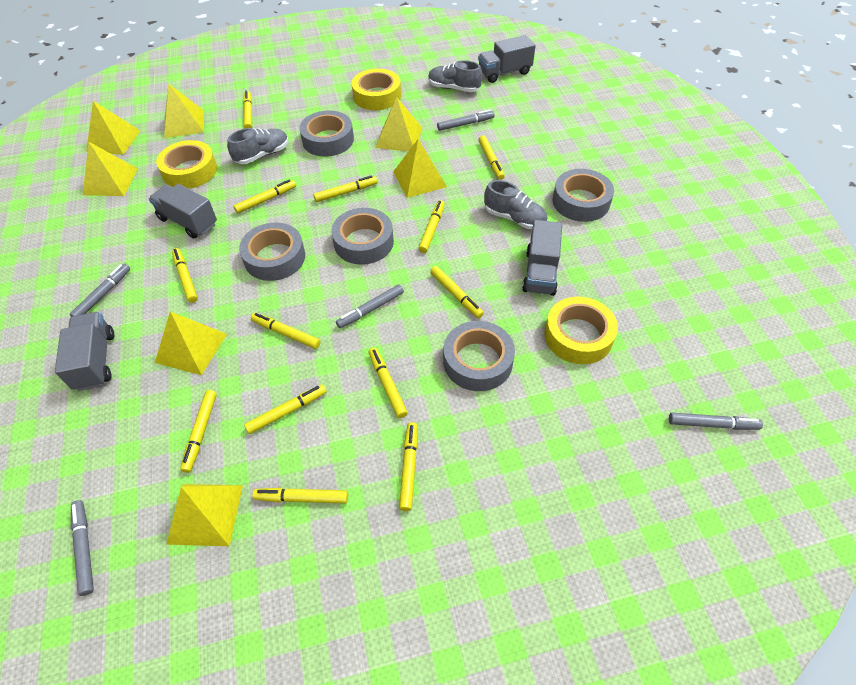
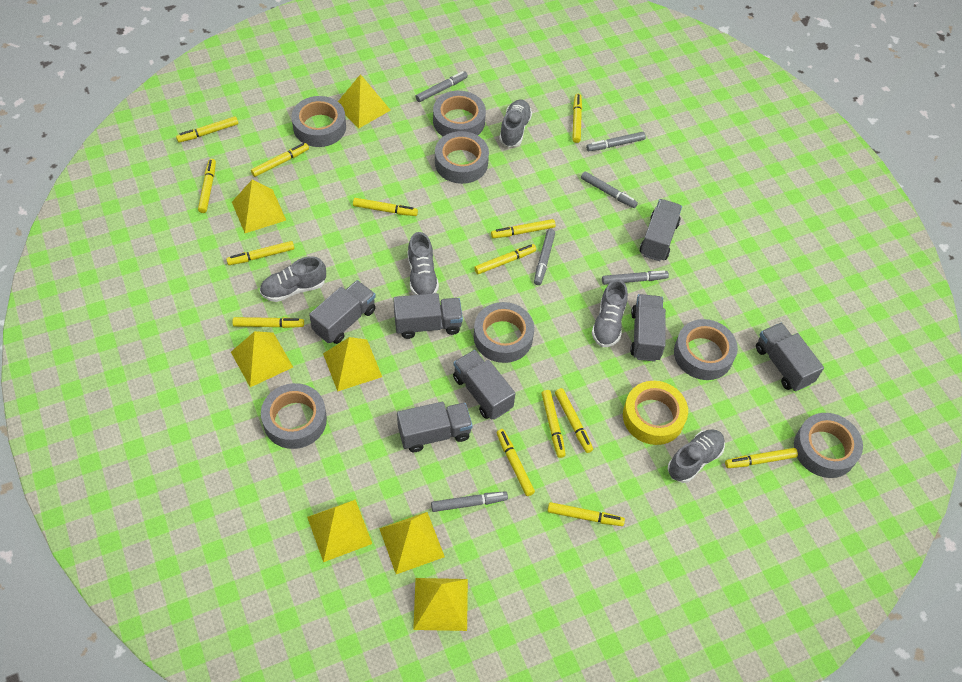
grey marker: [70,263,130,317] [71,500,94,596] [336,284,404,328] [437,110,495,131] [669,413,763,430] = 5 -> [415,71,468,102] [431,491,508,512] [534,229,555,285] [581,171,638,208] [586,132,646,151] [602,270,669,285] = 6
grey shoe: [227,128,289,164] [428,60,482,92] [484,180,548,229] = 3 -> [260,256,326,302] [408,232,439,295] [499,99,532,147] [592,279,628,347] [668,429,725,483] = 5
grey tape: [239,222,305,281] [299,110,354,157] [331,208,394,265] [443,321,515,391] [552,169,614,222] = 5 -> [261,383,327,449] [292,96,346,147] [433,91,486,136] [435,131,489,184] [474,302,534,363] [674,319,738,380] [794,413,863,478] = 7
grey truck: [55,312,114,391] [149,184,217,239] [478,35,536,83] [522,220,562,296] = 4 -> [309,280,376,344] [393,293,463,339] [397,402,473,452] [453,350,515,420] [630,294,666,362] [639,199,682,261] [756,323,824,391] = 7
yellow marker: [172,248,198,303] [180,390,217,473] [233,179,296,213] [243,91,252,128] [244,384,327,434] [251,313,320,349] [252,488,348,503] [313,175,378,202] [369,348,408,418] [399,422,417,511] [418,200,445,253] [430,266,484,318] [478,135,505,180] = 13 -> [176,116,238,143] [198,159,216,213] [226,241,294,265] [232,317,304,328] [251,143,309,177] [353,198,418,216] [474,244,536,274] [491,219,556,238] [496,429,535,496] [541,390,566,458] [547,502,625,526] [555,388,593,453] [572,94,582,143] [725,448,798,468] = 14
yellow tape: [156,140,217,189] [351,68,401,110] [545,296,618,364] = 3 -> [623,381,688,445] = 1

